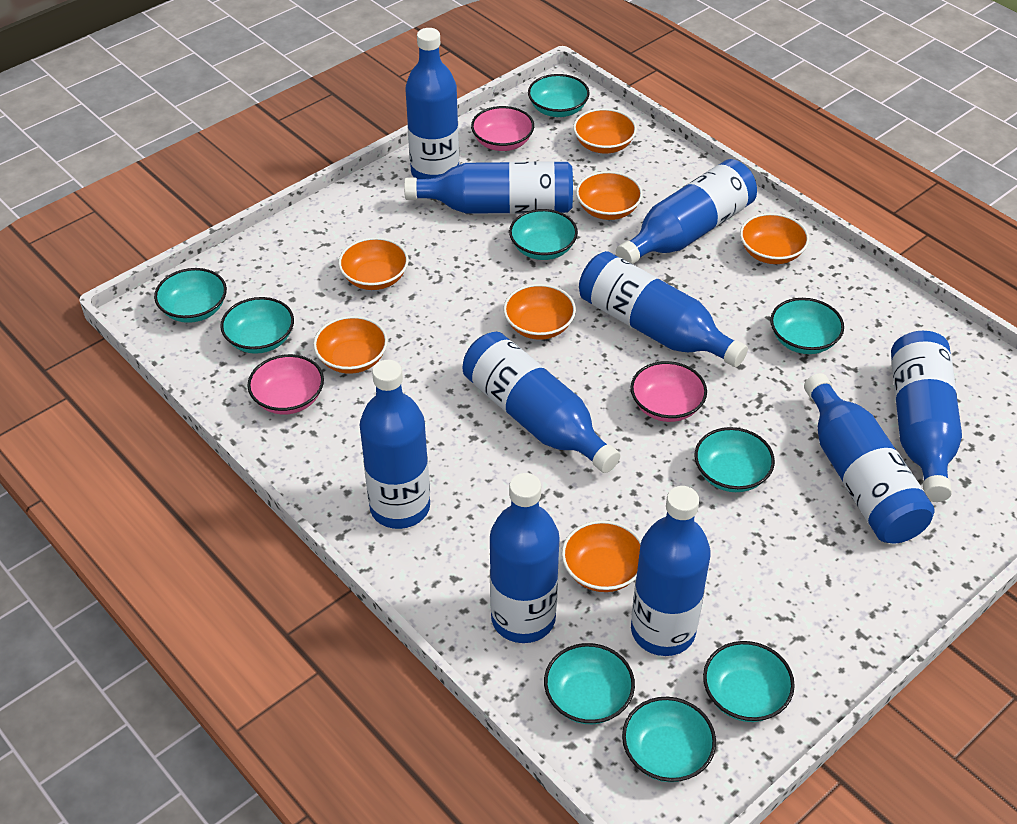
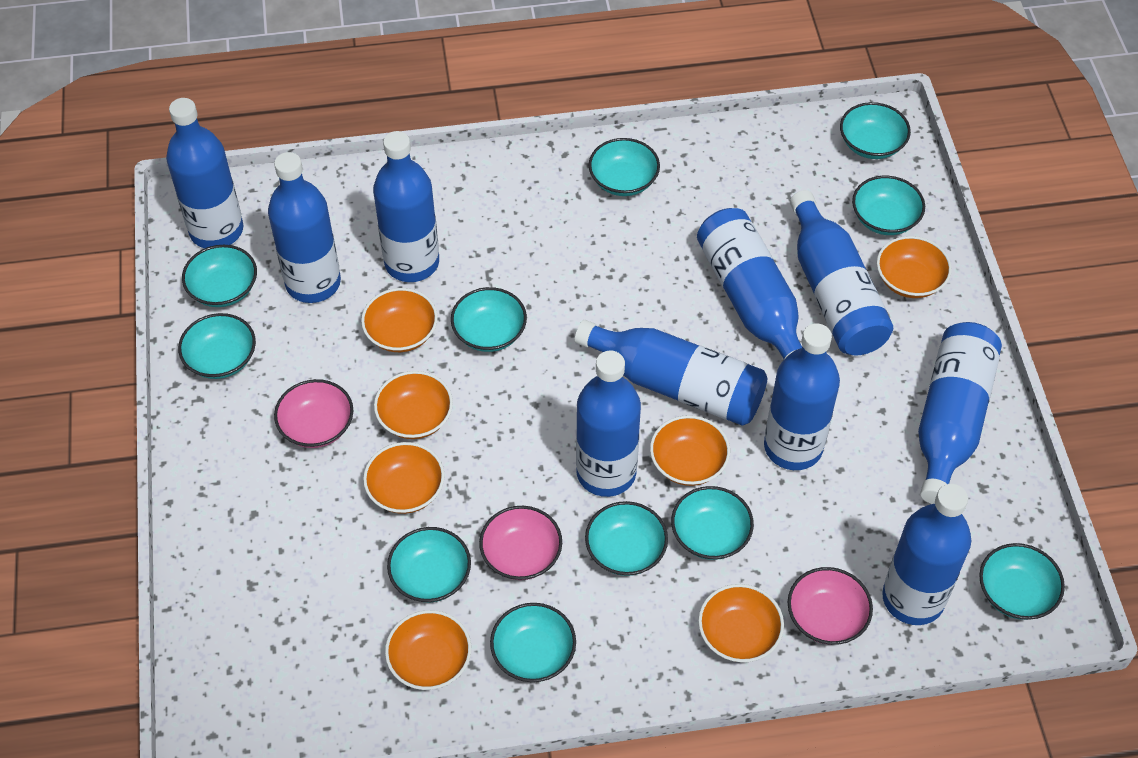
turquoise bowl: [154,268,227,323] [220,297,294,354] [509,209,578,260] [528,74,590,117] [544,643,635,724] [622,697,716,782] [695,427,775,492] [703,641,795,722] [770,298,844,354] = 9 -> [178,313,256,379] [182,245,257,307] [387,527,471,602] [451,287,527,352] [490,603,576,682] [585,501,668,576] [589,138,660,196] [671,486,754,560] [840,102,911,159] [852,176,925,235] [979,543,1065,620] = 11

